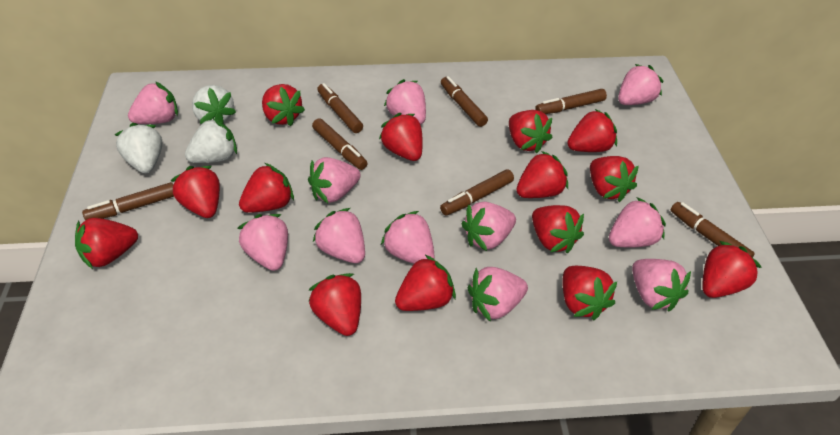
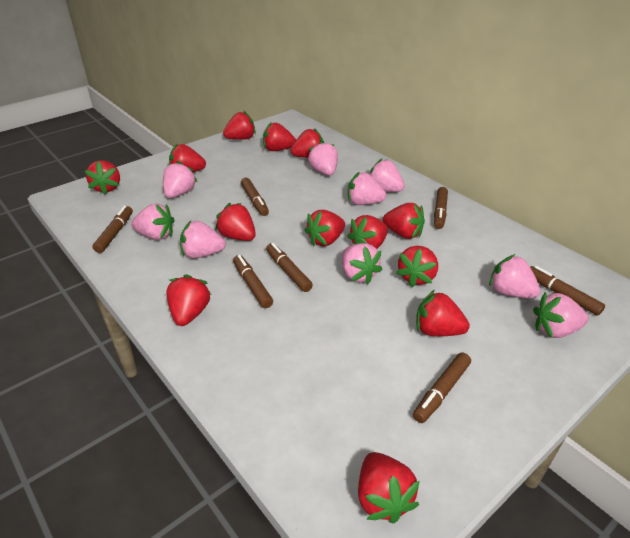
pink strawberry: [128,81,178,124] [238,214,288,271] [308,157,361,203] [313,208,365,263] [381,211,435,264] [384,79,426,125] [461,202,516,251] [468,267,528,322] [609,197,666,247] [618,64,663,105] [632,259,691,311] = 11 -> [131,204,175,240] [163,161,198,198] [180,221,226,259] [308,140,338,175] [342,243,383,284] [348,172,386,205] [369,159,405,192] [489,254,541,299] [533,293,588,338] = 9
red strawberry: [75,218,138,269] [170,166,220,218] [239,163,294,213] [262,84,305,126] [309,273,361,336] [379,113,423,161] [395,255,456,311] [509,110,552,153] [516,151,568,198] [532,205,584,254] [562,266,617,320] [567,109,617,152] [590,156,639,202] [703,241,762,298] = 14 -> [85,160,120,195] [166,274,212,326] [169,144,206,172] [215,203,256,241] [223,111,256,140] [263,123,296,151] [290,128,323,158] [304,210,345,247] [347,215,388,249] [358,452,420,523] [382,203,425,239] [396,246,438,287] [416,290,470,336] = 13
white strawberry: [114,123,162,173] [185,118,237,163] [192,85,236,124] = 3 -> none = 0

